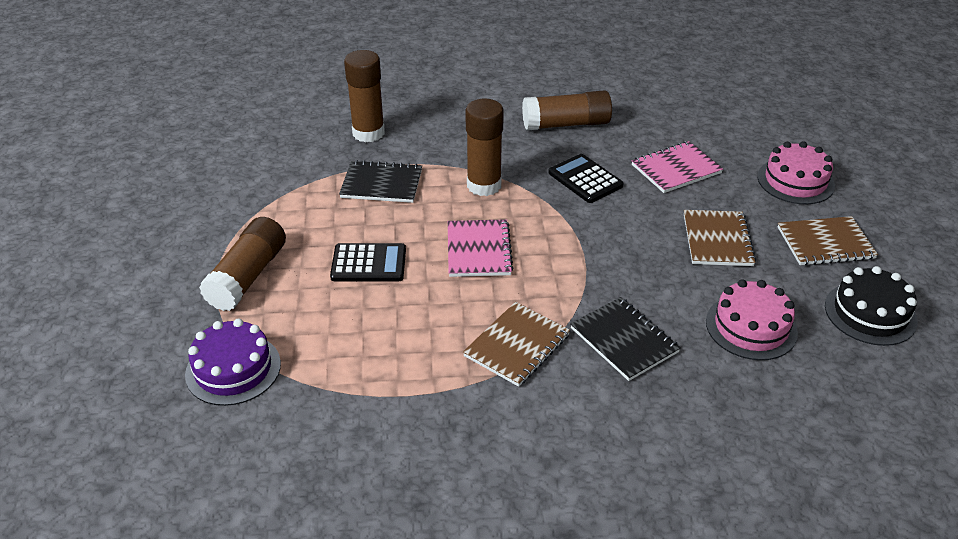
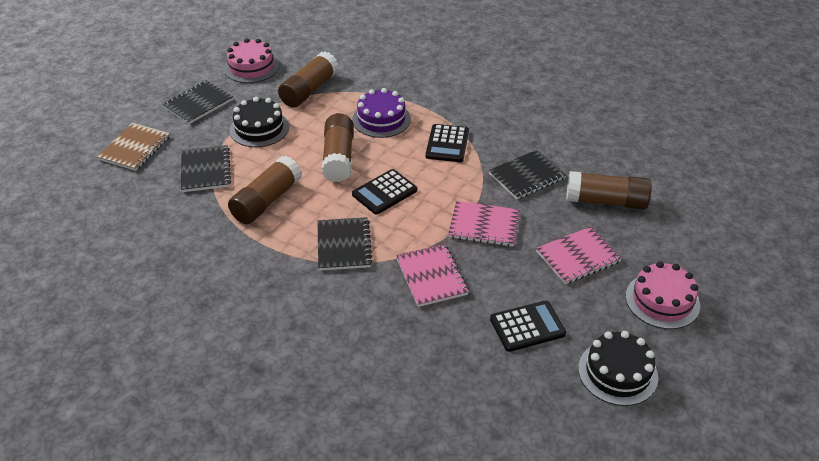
black cake: [825,266,918,346] = 1 -> [229,97,289,147] [578,331,658,406] = 2
black calculator: [330,243,406,281] [548,154,623,203] = 2 -> [352,169,417,215] [425,124,469,162] [490,301,566,352] = 3
black notebook: [339,160,422,203] [570,297,681,381] = 2 -> [162,80,233,124] [181,145,231,192] [318,217,373,271] [489,150,566,199] = 4
brown notebook: [463,302,570,387] [684,210,756,266] [778,216,878,266] = 3 -> [97,123,170,171] = 1
pink notebook: [448,219,514,277] [632,141,723,193] = 2 -> [396,244,469,307] [448,201,520,247] [536,226,622,284] = 3

